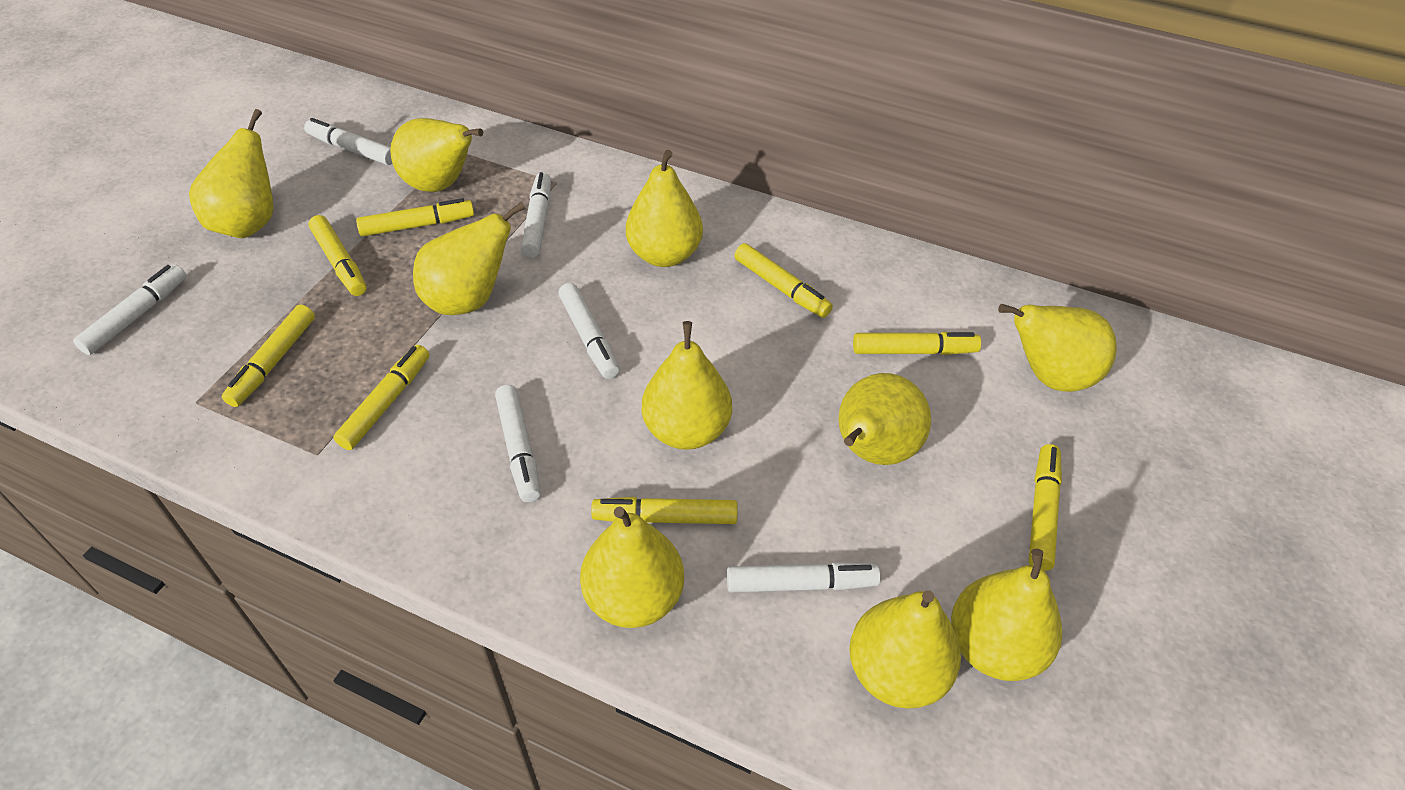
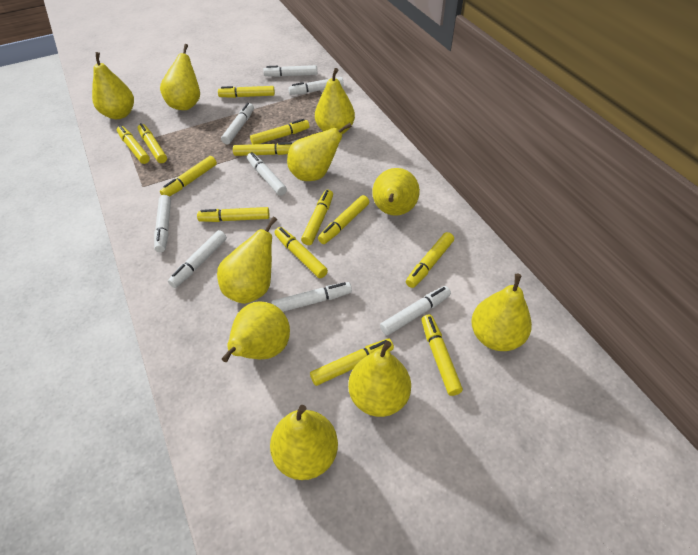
white marker: [73,264,186,355] [304,118,393,165] [495,385,540,502] [521,172,551,258] [558,283,619,379] [727,562,880,592] = 6 -> [154,195,171,252] [168,230,227,288] [221,103,254,144] [247,152,287,196] [263,65,317,77] [271,282,352,312] [288,77,344,95] [380,286,451,335] = 8
yellow marker: [222,305,315,407] [308,215,367,296] [333,345,430,450] [356,198,474,237] [591,497,738,524] [734,243,833,318] [853,332,981,355] [1028,444,1062,571] = 8 -> [117,125,150,164] [138,123,167,163] [160,156,217,197] [197,207,270,222] [218,86,275,98] [233,142,292,156] [250,119,309,144] [275,227,328,278] [301,190,333,245] [310,339,394,386] [318,195,369,244] [406,232,454,288] [421,314,463,396] = 13

